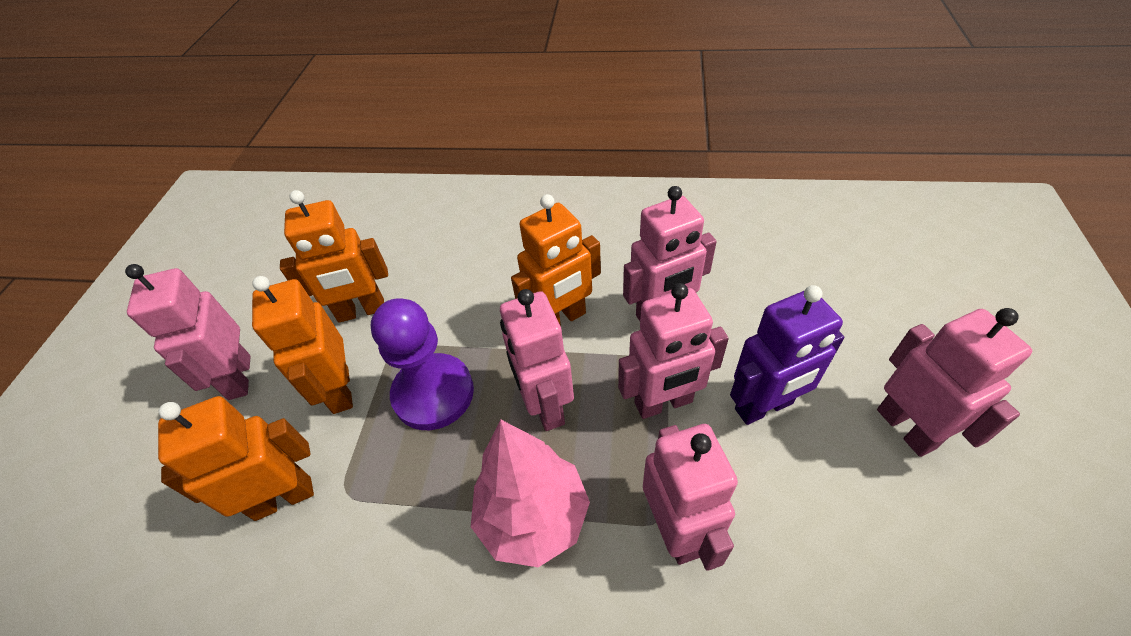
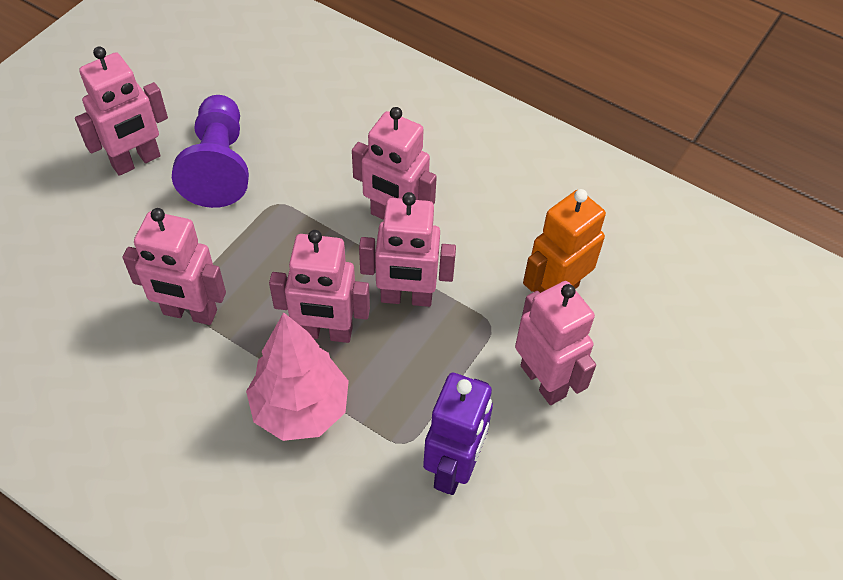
orange robot: [158,396,314,521] [252,276,353,414] [280,190,388,322] [511,194,601,326] = 4 -> [523,189,606,293] = 1

